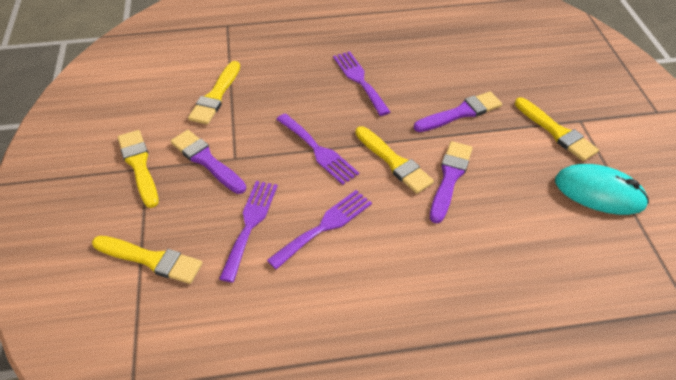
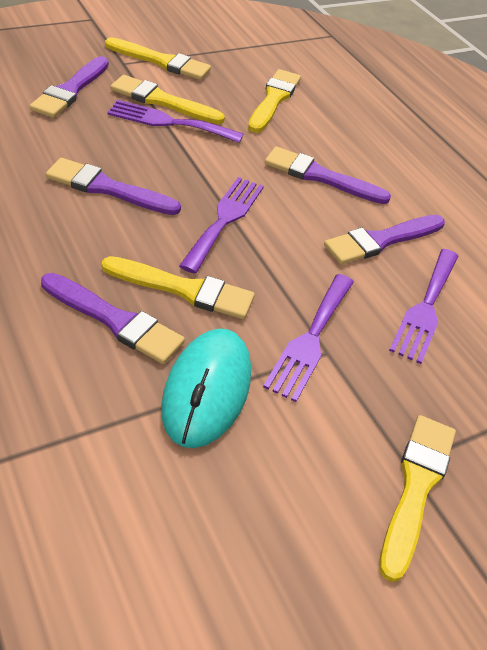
purple brush: [171,130,246,194] [414,91,502,132] [430,141,473,223] = 3 -> [29,56,109,118] [41,273,185,364] [46,158,181,215] [265,146,391,204] [324,215,445,264] = 5

